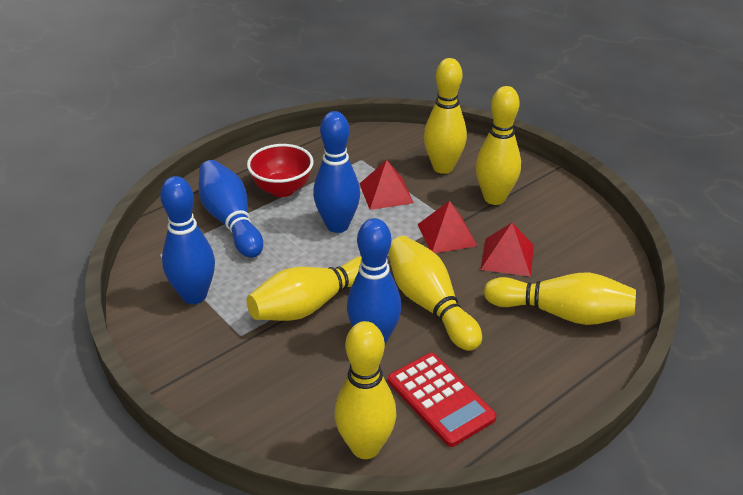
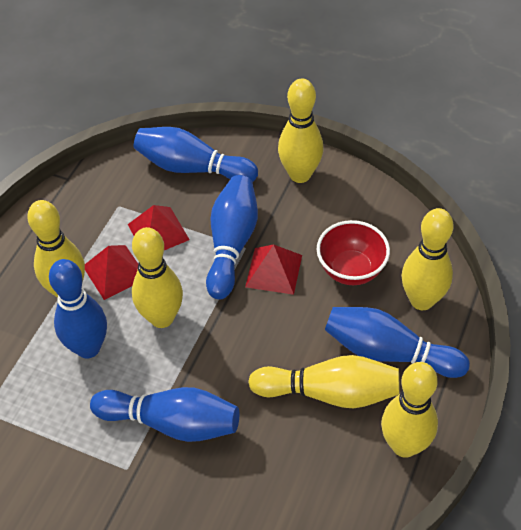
blue bowling pin: [160,176,215,304] [199,160,263,258] [313,111,360,233] [347,218,401,344] = 4 -> [49,259,107,358] [90,387,239,442] [134,127,258,182] [206,175,258,299] [325,307,470,378] = 5
red calculator: [388,353,497,447] = 1 -> none = 0

